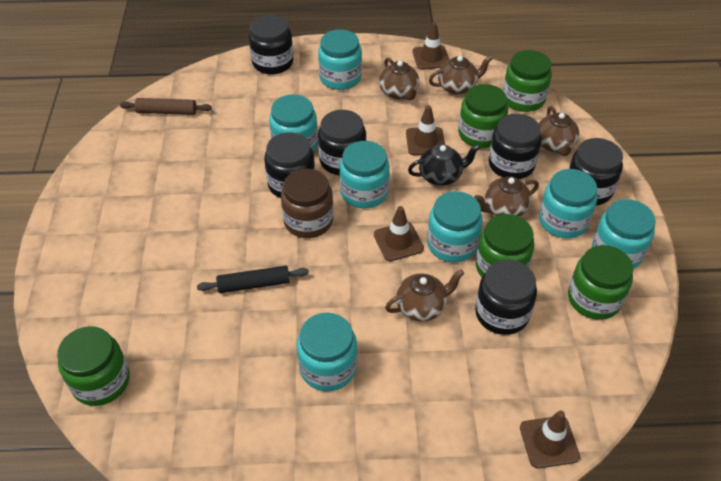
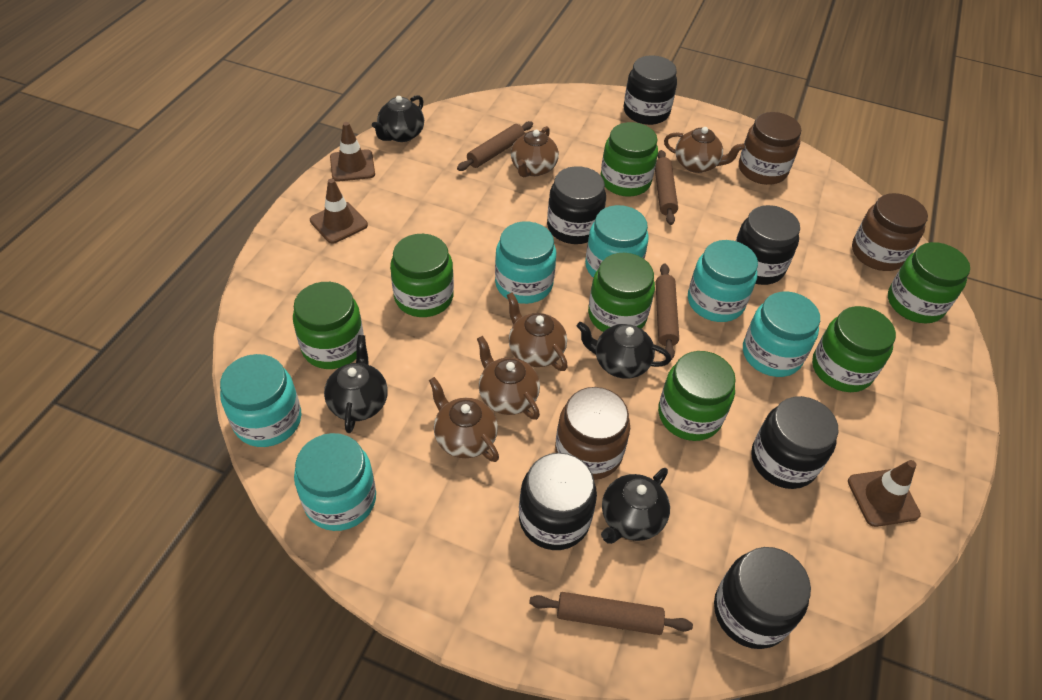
black rolling pin: [197,266,309,293] = 1 -> none = 0
black teapot: [408,144,480,186] = 1 -> [324,335,388,433] [372,95,424,142] [577,322,671,379] [601,468,670,544] = 4
brown jar: [281,169,333,238] = 1 -> [555,387,630,480] [739,112,801,185] [852,193,928,271] = 3
brown rolling pin: [120,98,212,115] = 1 -> [457,121,533,171] [529,592,693,635] [655,150,678,225] [656,263,679,360] = 4
brown traffic cone: [374,206,424,261] [406,106,445,155] [412,22,449,70] [520,410,580,468] = 4 -> [310,179,368,244] [330,122,375,182] [848,460,921,527] = 3
green jar: [57,326,130,406] [458,84,508,148] [476,214,534,277] [503,50,552,112] [568,245,633,320] = 5 -> [293,282,364,369] [390,234,454,317] [588,253,655,332] [601,122,658,197] [658,351,736,441] [812,306,896,392] [888,242,970,323] = 7
turquoise jar: [269,95,318,152] [297,313,357,391] [318,29,362,90] [339,141,390,208] [427,191,482,262] [539,169,597,238] [592,199,656,269] = 7 -> [220,354,302,447] [294,433,376,531] [495,222,556,304] [585,205,649,278] [688,240,758,322] [743,292,820,377] = 6

